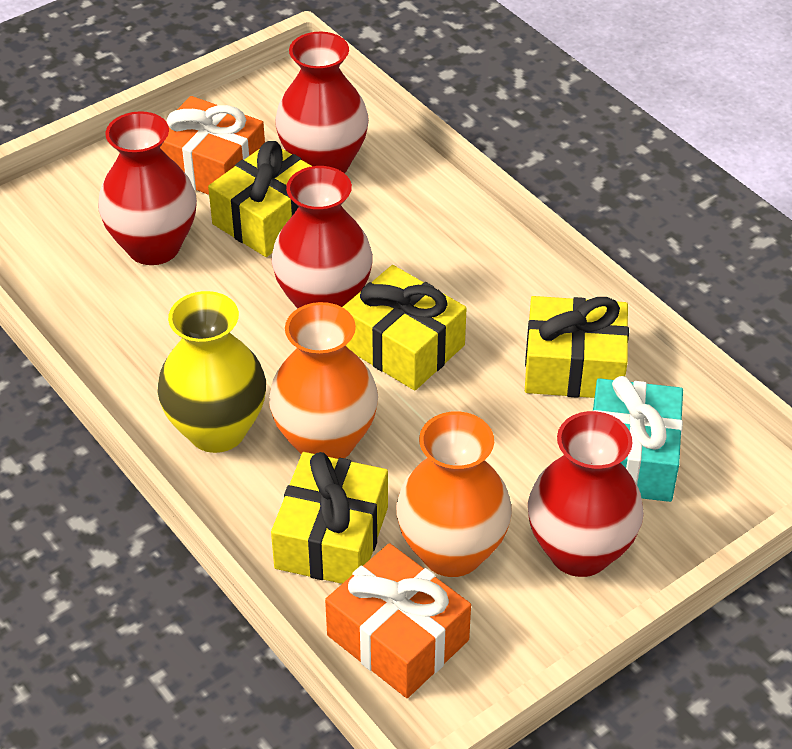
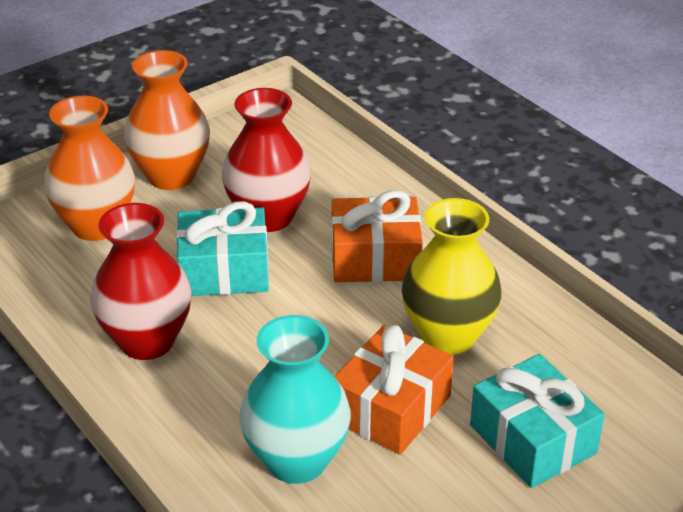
red vase: [98,111,197,265] [271,166,373,309] [275,32,369,174] [528,411,644,577] = 4 -> [90,203,192,360] [222,88,311,232] = 2
turquoise gift: [593,376,683,502] = 1 -> [176,201,269,296] [470,354,605,488] = 2
turquoise vase: none = 0 -> [240,315,351,484] = 1
yellow gift: [208,141,312,257] [271,452,388,584] [343,265,467,391] [525,296,629,398] = 4 -> none = 0

